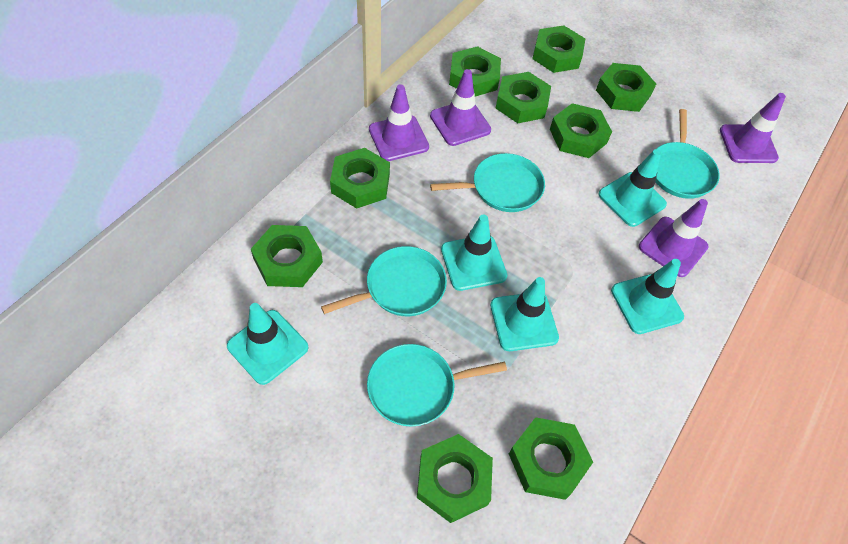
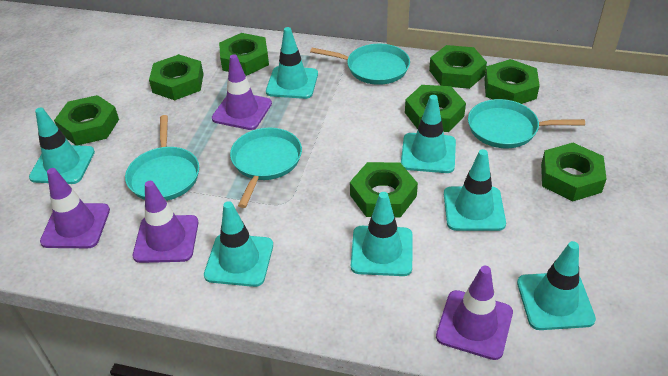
green nut: [251,225,323,287] [330,148,390,209] [417,434,493,523] [449,46,501,97] [496,72,551,123] [509,417,593,500] [532,25,585,73] [550,103,612,158] [596,63,656,112] = 9 -> [54,95,119,146] [149,54,204,100] [219,33,269,76] [350,162,418,218] [405,85,466,132] [429,45,487,89] [485,59,540,104] [541,143,607,201] = 8
turquoise traffic cone: [227,303,308,385] [441,215,507,291] [490,277,559,351] [598,149,667,227] [611,259,684,334] = 5 -> [29,107,95,184] [204,201,273,287] [266,27,318,99] [351,192,412,276] [401,95,456,173] [444,149,506,231] [517,241,596,330] = 7

